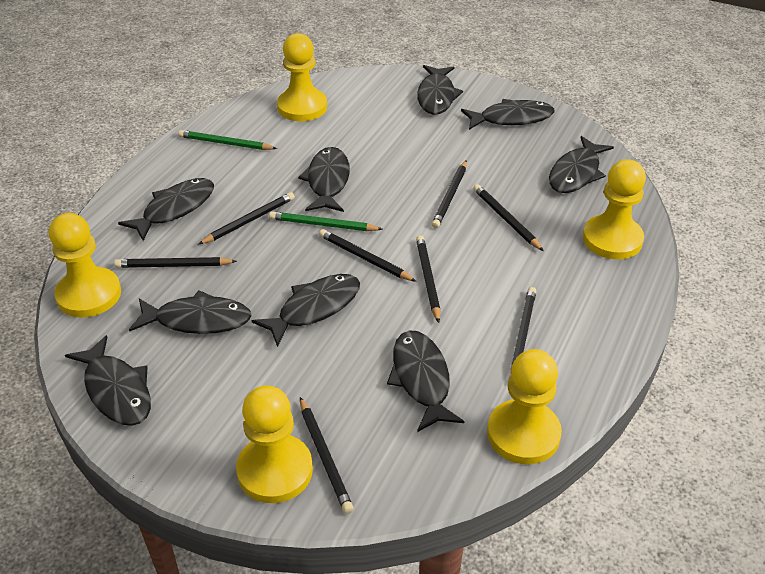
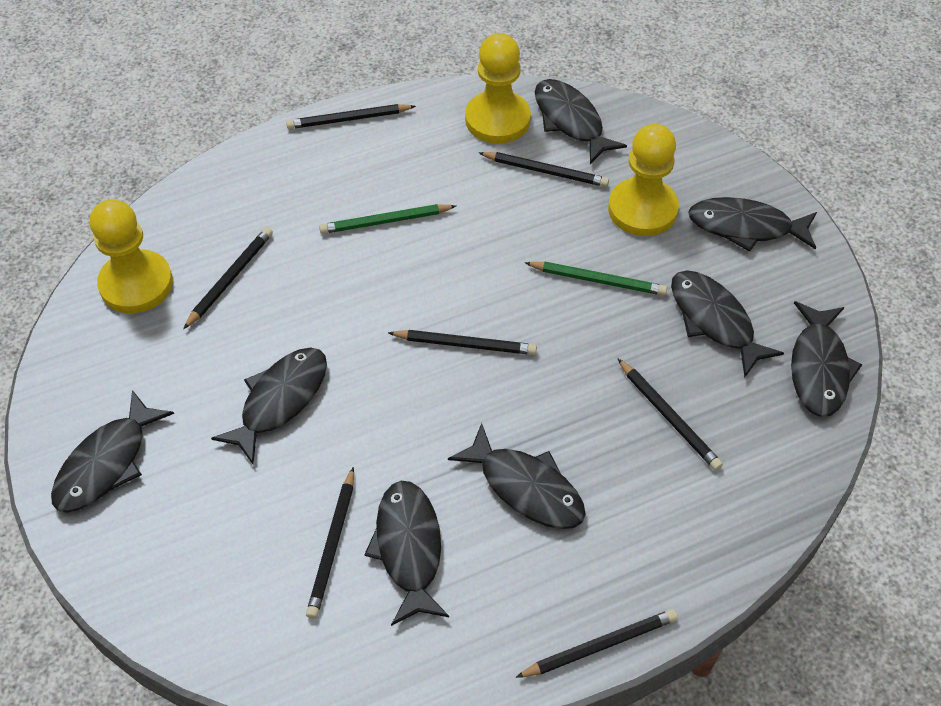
black fish: [65,335,151,426] [118,178,214,241] [129,290,252,334] [251,274,360,347] [298,147,350,212] [387,330,464,432] [417,65,463,115] [461,99,554,130] [549,136,614,193] = 9 -> [51,390,174,513] [211,348,327,464] [364,481,449,626] [448,423,586,529] [535,79,627,164] [671,270,784,377] [688,197,817,252] [791,301,862,417] = 8
black pencil: [114,257,237,268] [198,192,295,245] [300,397,354,514] [319,229,417,282] [416,235,440,323] [432,160,467,228] [473,184,544,251] [511,287,536,374] = 8 -> [183,227,273,329] [286,104,416,129] [306,467,354,619] [388,330,537,355] [478,152,609,187] [516,609,678,678] [618,359,723,471] = 7
yellow pawn: [49,213,121,318] [236,385,313,503] [277,33,327,121] [487,349,562,464] [583,159,646,260] = 5 -> [90,199,173,313] [465,33,531,144] [608,124,679,236] = 3

